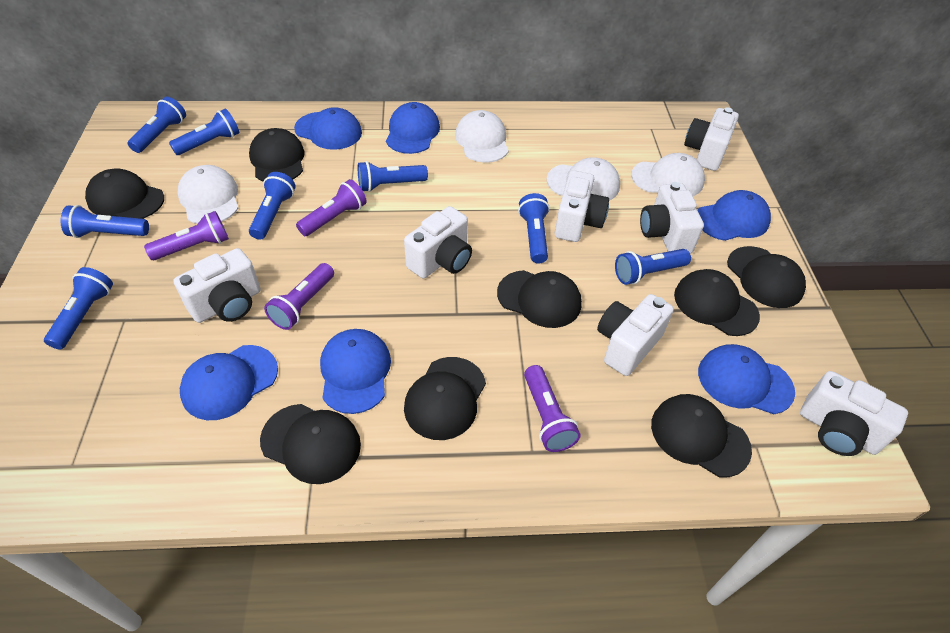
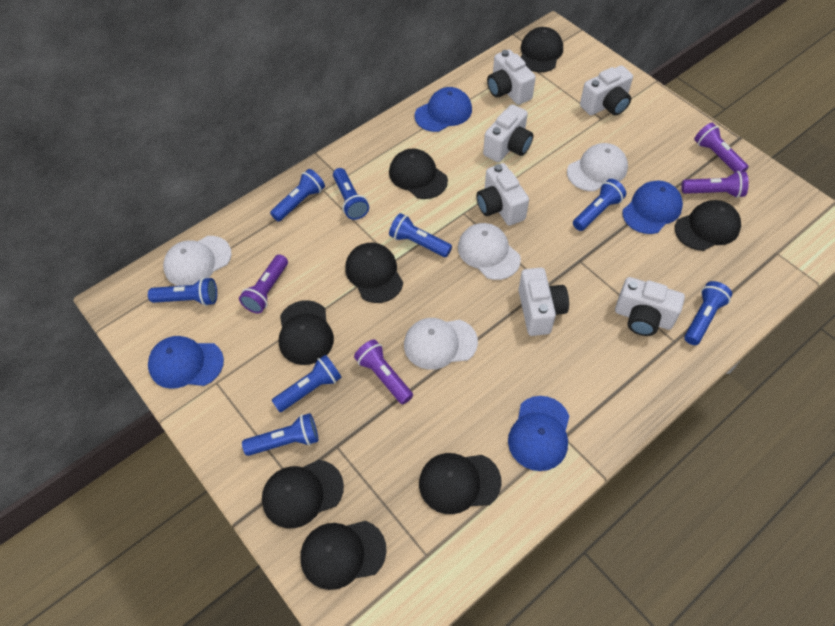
blue cap: [180,345,278,420] [294,107,362,150] [320,329,391,414] [386,102,440,154] [697,190,771,241] [698,344,795,414] = 6 -> [148,336,224,389] [415,87,472,132] [508,396,569,471] [622,180,683,234] = 4
white camera: [173,248,261,323] [404,206,472,279] [555,170,609,242] [597,294,674,376] [640,182,704,254] [684,107,739,171] [800,371,908,456] = 7 -> [476,163,529,226] [483,104,533,162] [487,49,536,105] [518,268,569,336] [580,65,633,115] [615,277,685,336] = 6

